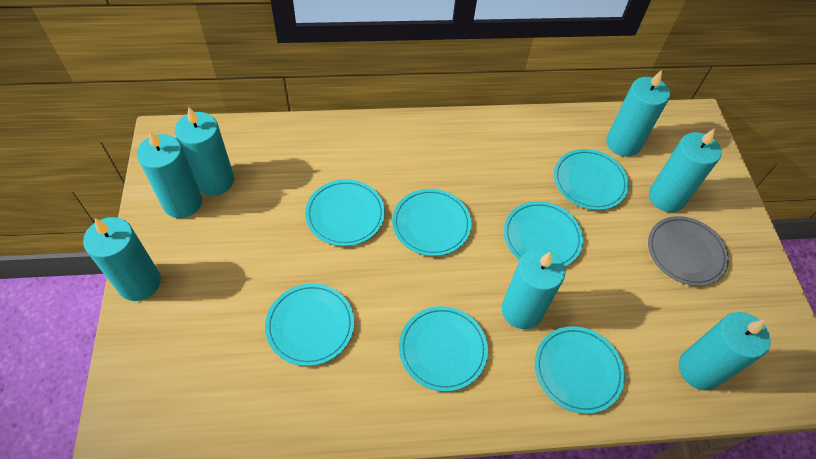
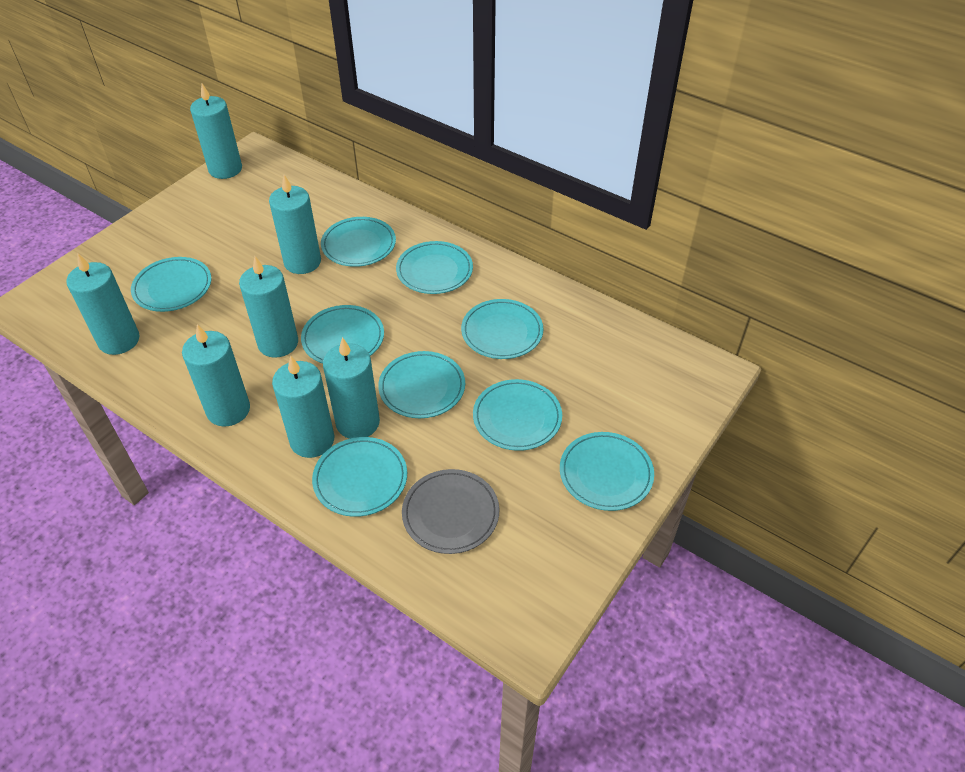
turquoise plate: [265,284,354,366] [305,180,385,246] [392,189,472,256] [399,306,488,392] [504,201,583,267] [535,326,625,414] [554,149,629,210] = 7 -> [131,257,211,312] [301,305,384,364] [312,437,407,517] [321,217,396,267] [378,351,465,418] [396,241,473,294] [461,299,543,359] [473,379,562,451] [560,432,654,511] = 9

